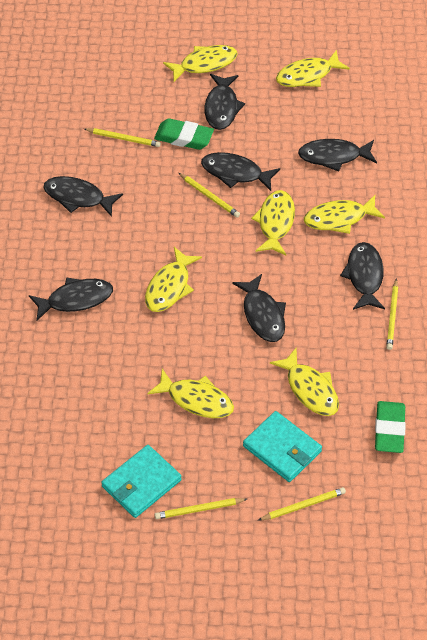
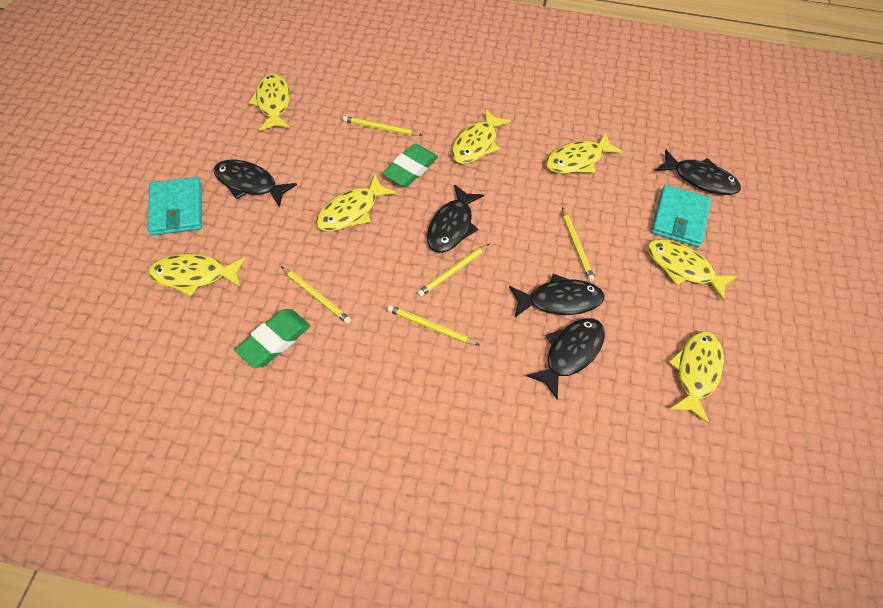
black fish: [29,277,113,321] [43,176,123,217] [201,152,280,191] [205,74,245,130] [232,274,286,342] [298,139,377,172] [340,242,385,310] = 7 -> [214,159,297,207] [427,184,484,253] [509,274,604,317] [526,318,605,399] [655,150,741,195] = 5

